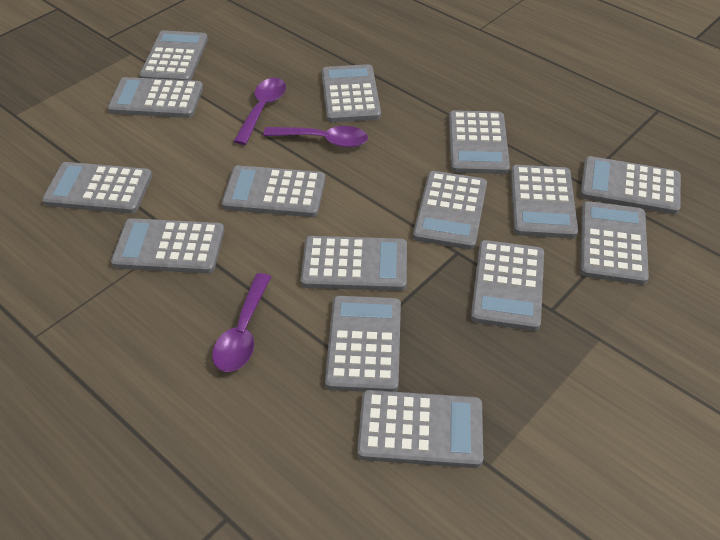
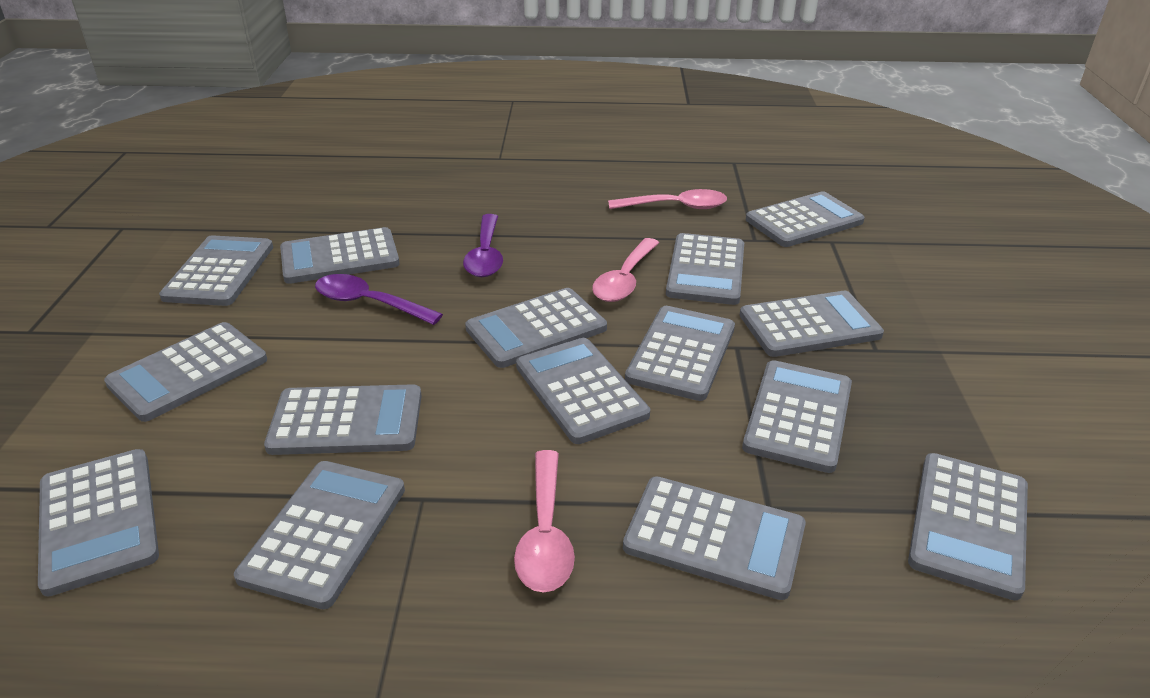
pink spoon: none = 0 -> [514,450,575,592] [592,238,659,302] [608,189,727,209] = 3
purple spoon: [212,273,271,372] [233,78,286,145] [263,126,368,148] = 3 -> [315,274,443,325] [463,214,503,277] = 2

